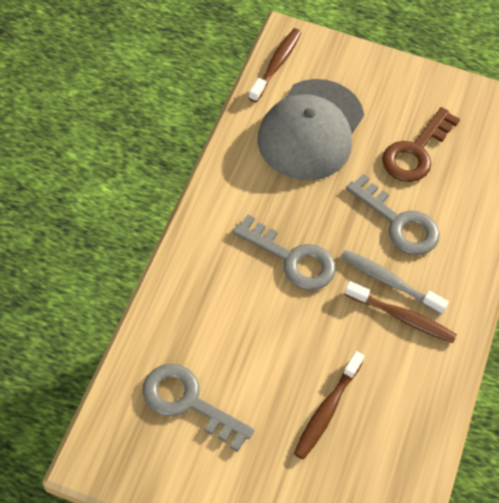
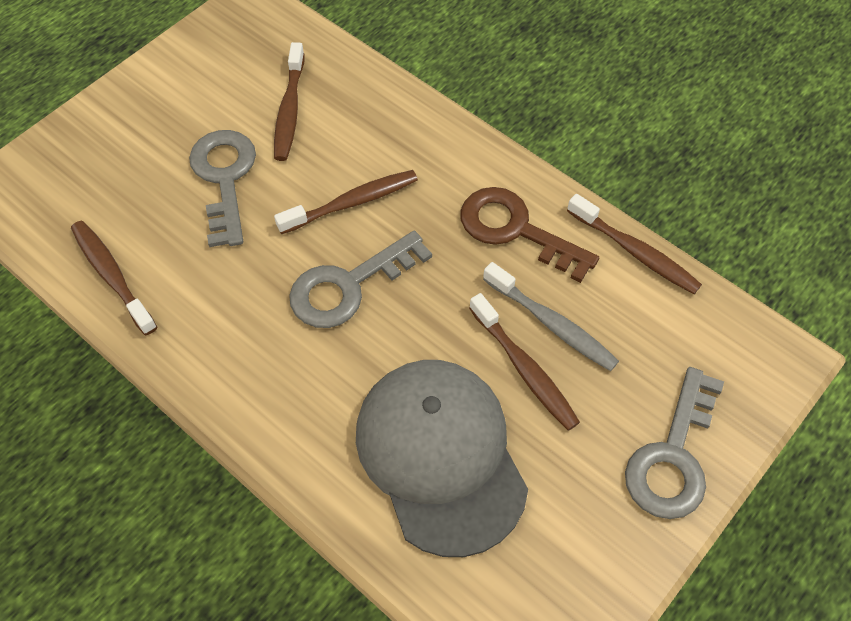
brown toothbrush: [249,28,302,102] [294,351,364,459] [344,281,457,343] = 3 -> [71,221,157,335] [274,42,305,161] [274,170,418,234] [469,293,580,431] [567,194,702,294] = 5

